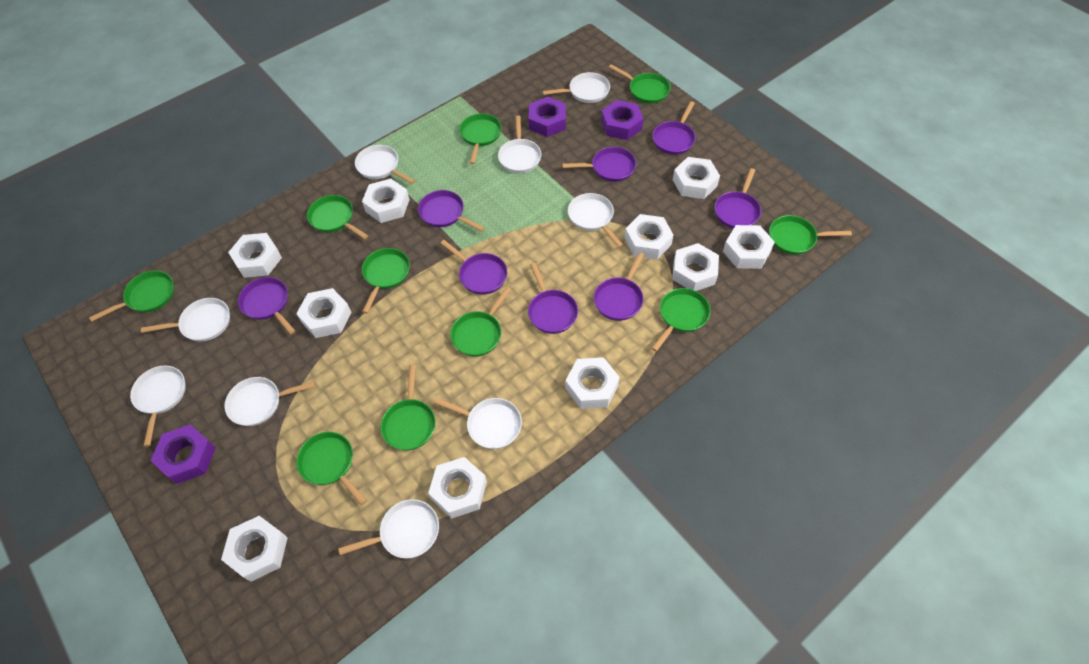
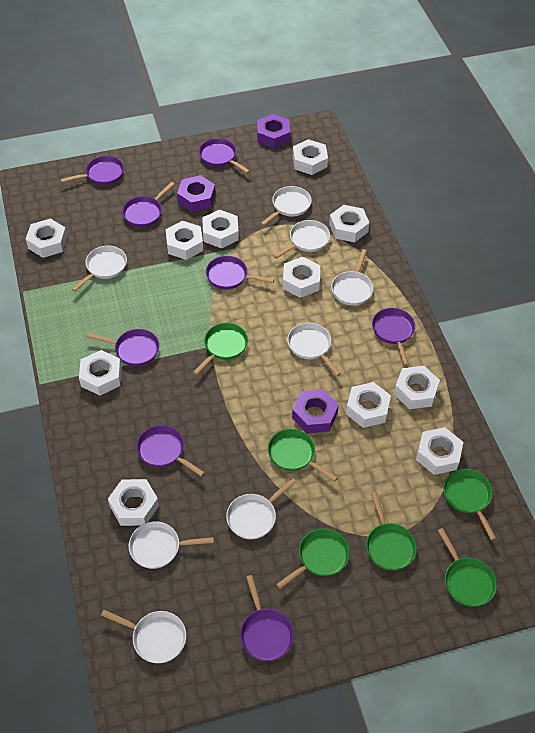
green pan: [89,270,174,322] [296,432,367,505] [307,195,368,239] [362,248,410,314] [381,365,436,450] [450,287,511,357] [459,113,502,164] [609,64,671,104] [652,288,711,352] [769,215,852,255] = 10 -> [193,323,248,375] [268,429,338,482] [276,529,350,589] [366,492,417,571] [438,528,497,607] [444,469,496,540] = 6
white nut: [221,516,288,582] [228,233,282,278] [296,288,352,338] [362,179,410,223] [428,457,487,519] [565,357,620,409] [625,214,674,259] [672,243,719,291] [673,157,720,199] [723,225,775,269] = 10 -> [26,218,67,258] [79,350,122,396] [108,479,159,526] [166,221,203,260] [202,209,239,249] [283,257,320,298] [293,139,328,175] [329,205,369,243] [346,382,391,428] [394,366,440,409] [416,427,463,475] = 11
white pan: [130,366,186,447] [141,298,230,342] [225,377,315,426] [338,499,439,559] [355,145,415,184] [434,398,522,449] [498,115,541,173] [543,72,610,103] [568,193,623,247] = 9 -> [72,246,127,292] [101,610,186,663] [129,521,214,569] [226,478,296,540] [261,186,312,226] [273,220,330,259] [287,323,341,376] [331,249,373,306] = 8

